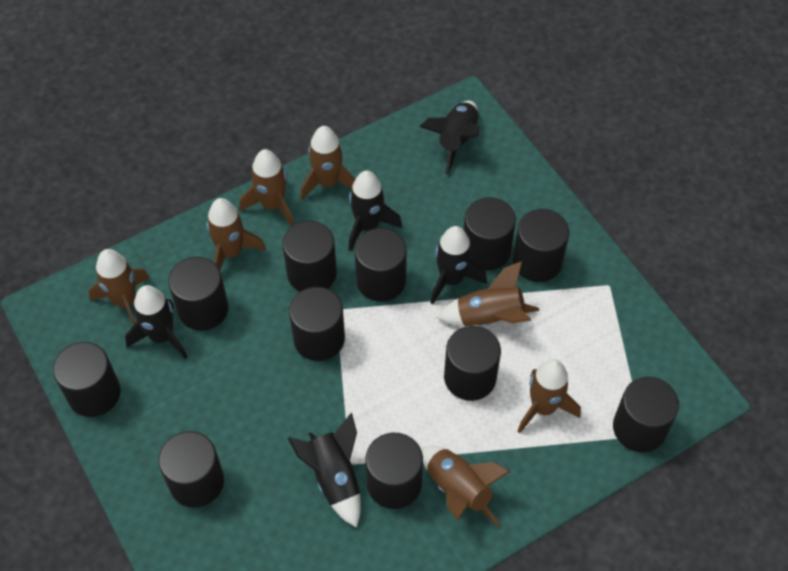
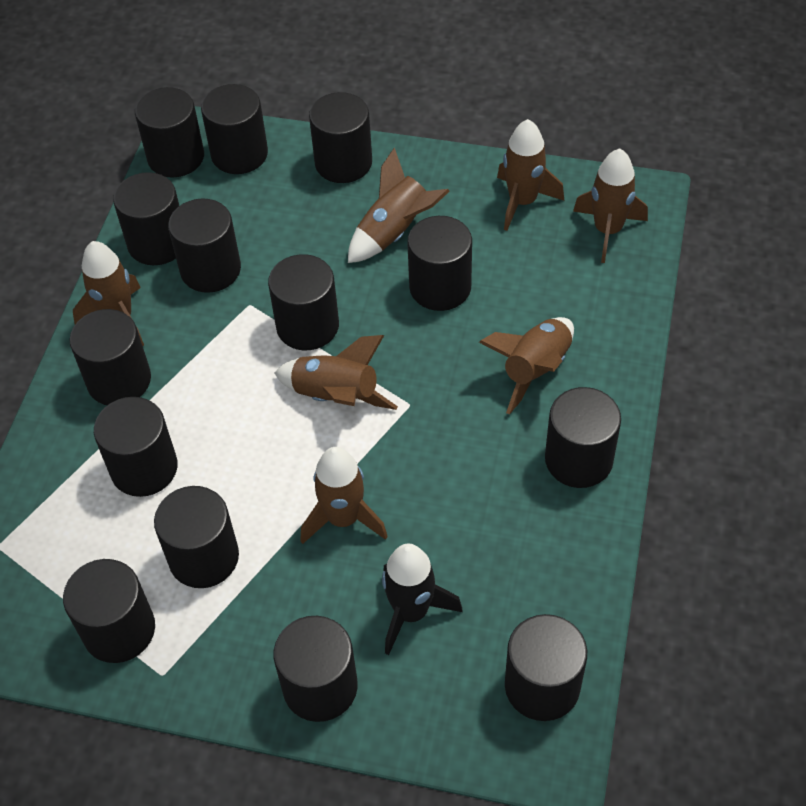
black cylinder: [53,342,121,417] [159,431,224,508] [168,257,229,331] [282,221,337,292] [289,287,345,361] [355,228,407,301] [365,433,423,509] [444,326,501,401] [463,197,516,270] [513,209,569,282] [613,377,679,452] = 11 -> [63,559,155,663] [69,309,151,405] [94,397,178,497] [113,172,179,265] [135,87,204,177] [154,486,239,588] [168,199,241,293] [201,84,268,174] [268,254,339,350] [274,616,358,722] [309,92,372,183] [407,216,472,311] [505,614,587,721] [545,387,621,488] = 14
black rocket: [125,285,188,359] [288,413,361,527] [348,171,402,251] [420,101,480,174] [431,226,487,305] = 5 -> [382,543,462,655] = 1

